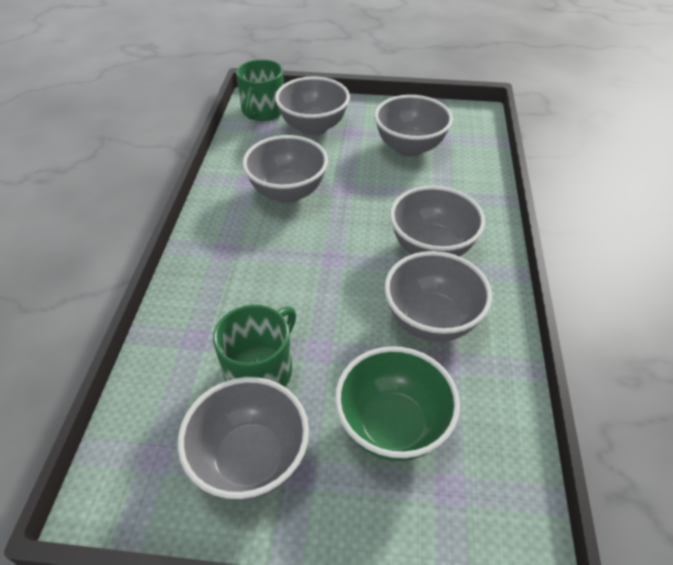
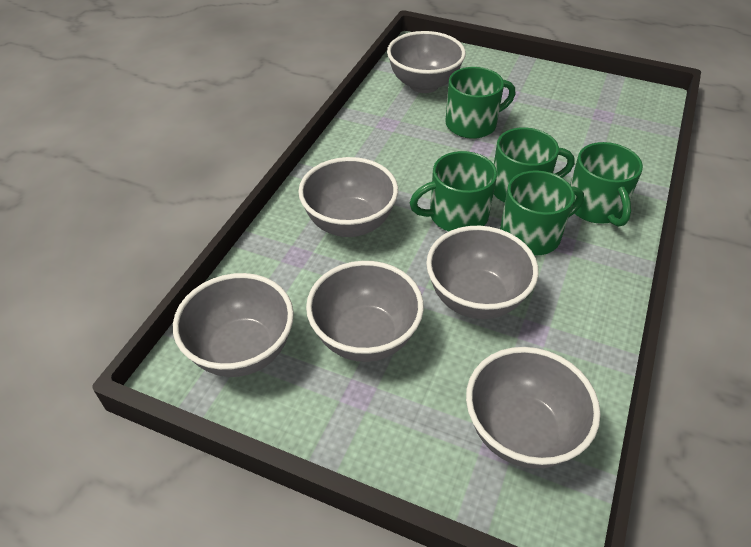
green bowl: [335,346,460,461] = 1 -> none = 0
green mug: [213,305,296,387] [236,59,284,121] = 2 -> [410,151,497,231] [445,67,516,139] [494,127,575,203] [500,170,584,256] [570,142,643,227] = 5

